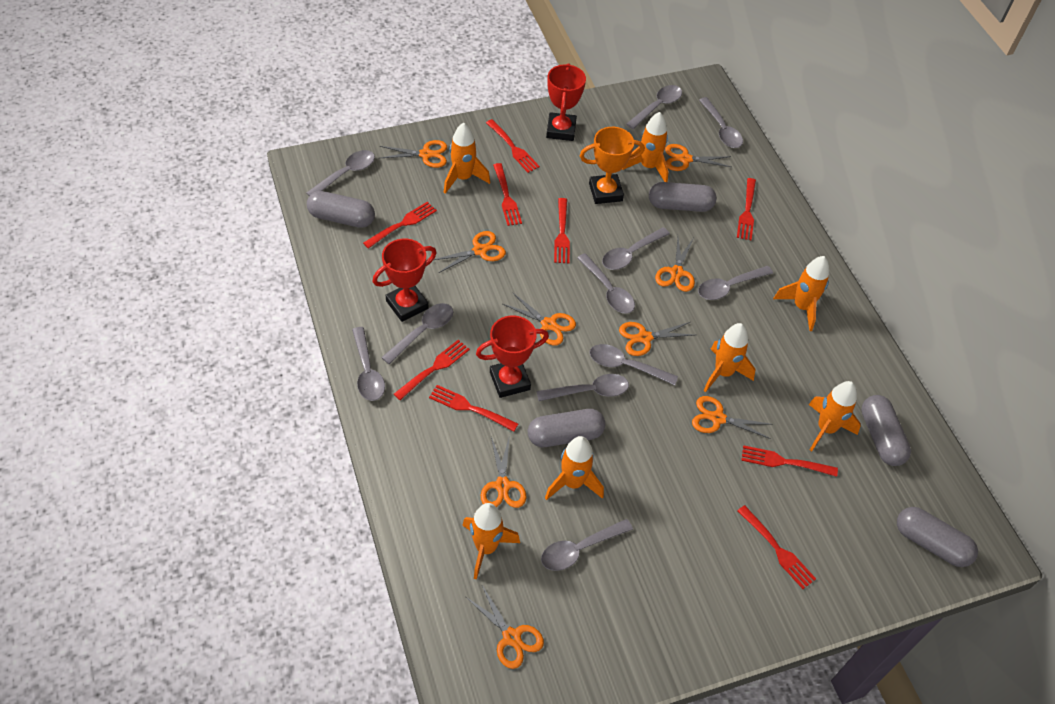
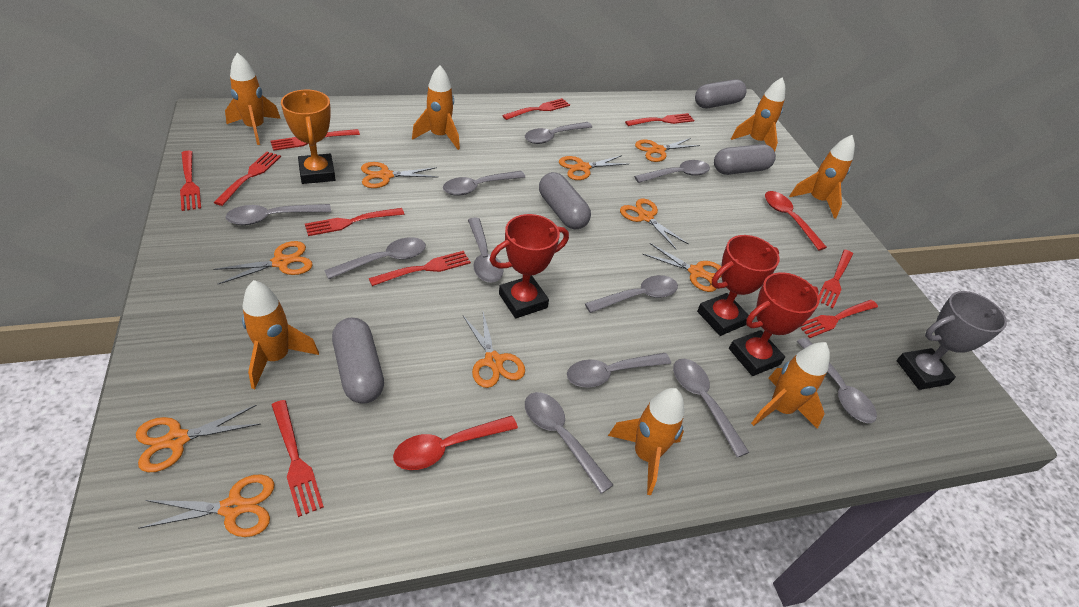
grey capsule: [307,191,375,228] [528,409,606,447] [649,182,717,212] [861,395,911,466] [897,507,978,567] = 5 -> [332,318,384,404] [539,172,591,230] [695,79,747,108] [714,144,776,175] = 4
grey trophy: none = 0 -> [897,291,1007,390] = 1
red fork: [363,202,437,249] [394,340,470,400] [429,385,518,432] [486,119,540,173] [493,163,522,226] [554,198,570,264] [737,178,756,240] [737,505,816,589] [741,445,838,477] = 9 -> [180,151,201,211] [214,152,281,206] [271,129,360,151] [272,400,324,517] [305,208,404,236] [369,251,471,286] [502,98,570,120] [625,113,694,126] [800,300,878,338] [819,250,853,308] = 10
red spoon: none = 0 -> [393,416,518,470] [765,191,827,250] = 2

